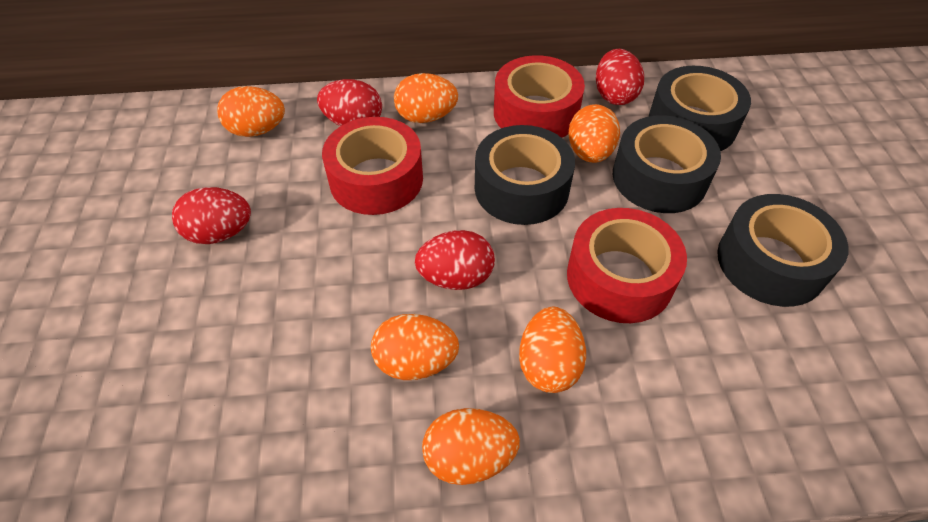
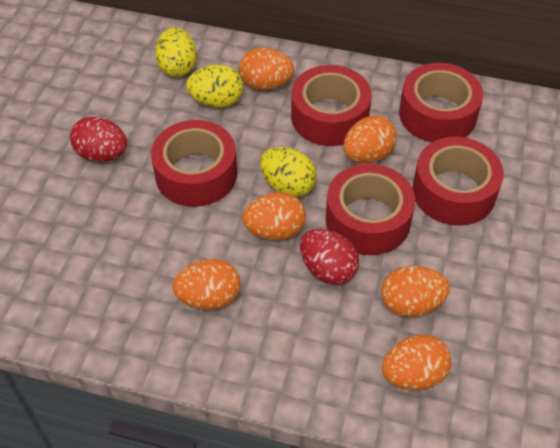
black tape: [475,125,575,225] [613,115,721,213] [649,66,751,151] [717,194,849,307] = 4 -> none = 0
red egg: [172,187,251,244] [317,79,382,126] [415,230,495,290] [596,49,644,105] = 4 -> [70,116,127,162] [300,229,359,285] = 2
red tape: [322,117,423,215] [494,55,585,138] [567,208,687,323] = 3 -> [151,120,237,207] [291,65,371,146] [326,164,415,255] [399,63,483,142] [413,137,504,225] = 5
yellow egg: none = 0 -> [155,27,197,77] [186,65,243,108] [260,147,317,197] = 3

